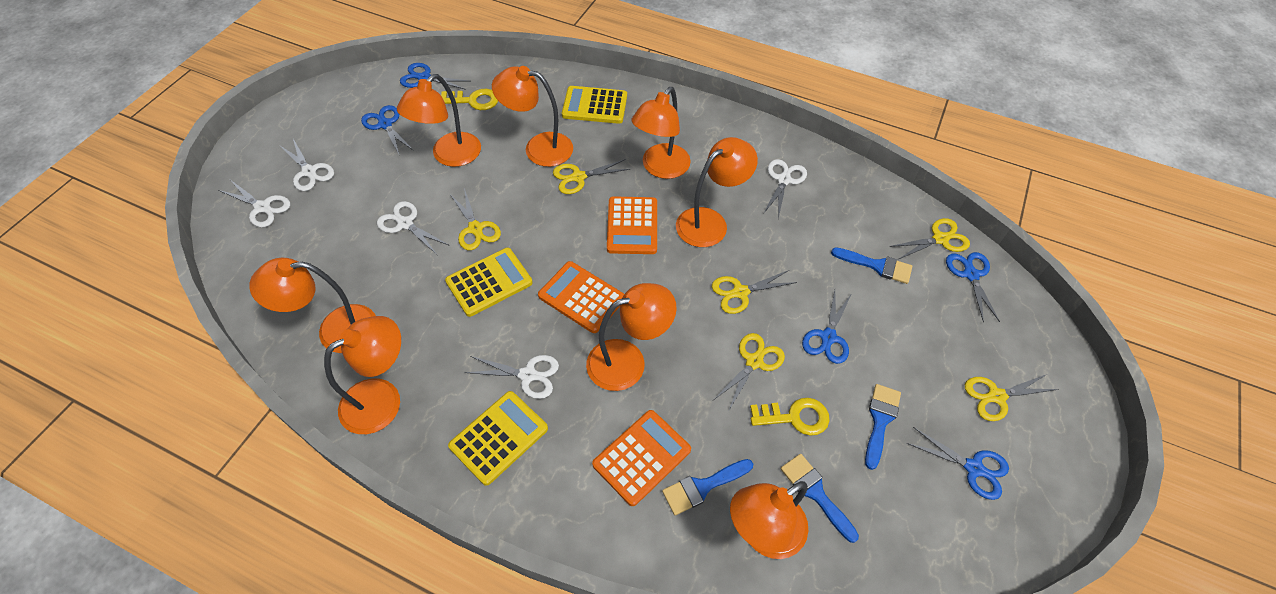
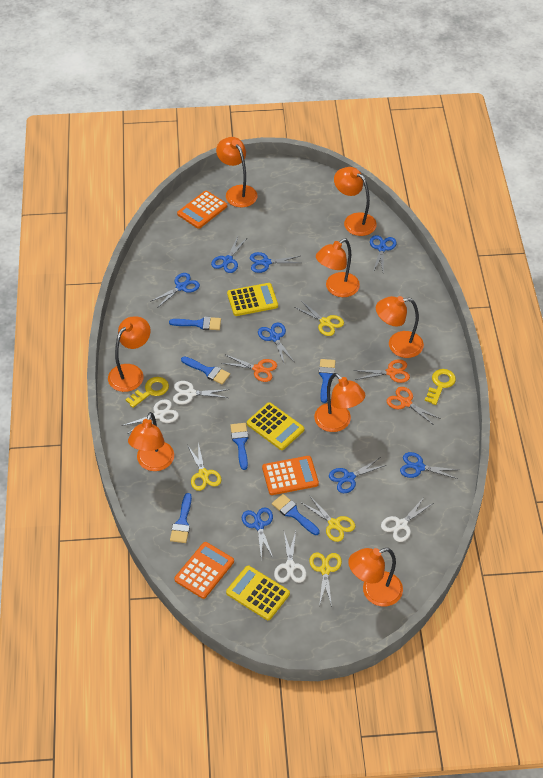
blue brush: [662,459,753,515] [781,454,859,543] [831,247,912,284] [865,384,901,470] = 4 -> [169,316,221,330] [170,493,192,543] [181,356,230,385] [230,423,248,470] [272,494,320,535] [319,359,335,403] = 6
blue scissors: [361,105,414,156] [400,63,469,90] [802,290,852,364] [906,427,1009,500] [946,252,1000,323] = 5 -> [150,273,200,308] [211,237,247,273] [242,508,273,560] [250,252,300,273] [258,323,294,363] [329,458,386,493] [370,235,397,272] [400,452,459,479] = 8
orange scissors: none = 0 -> [222,355,277,382] [353,359,410,383] [386,387,441,425] = 3
white scissors: [218,181,290,227] [279,139,334,191] [377,201,450,255] [464,355,559,399] [763,159,807,219] = 5 -> [122,399,179,435] [173,381,229,405] [274,531,307,583] [381,496,433,542] = 4
yellow scissors: [450,188,501,250] [553,159,630,194] [712,270,797,314] [714,333,785,412] [889,218,970,259] [965,374,1059,421] = 6 -> [187,442,221,491] [294,301,344,336] [302,495,355,542] [309,553,342,607] = 4

